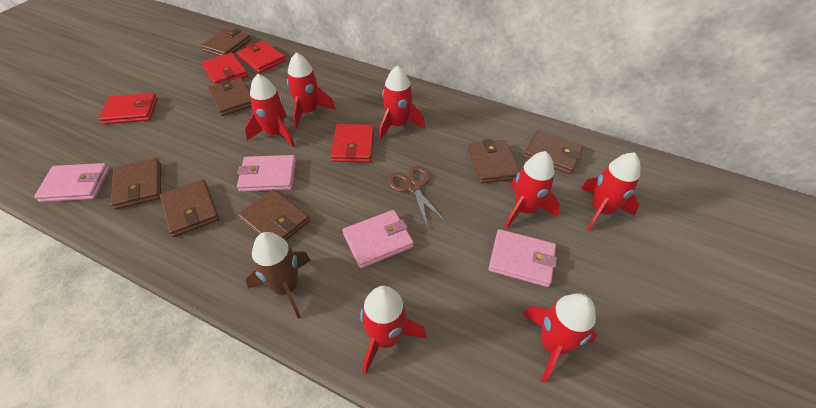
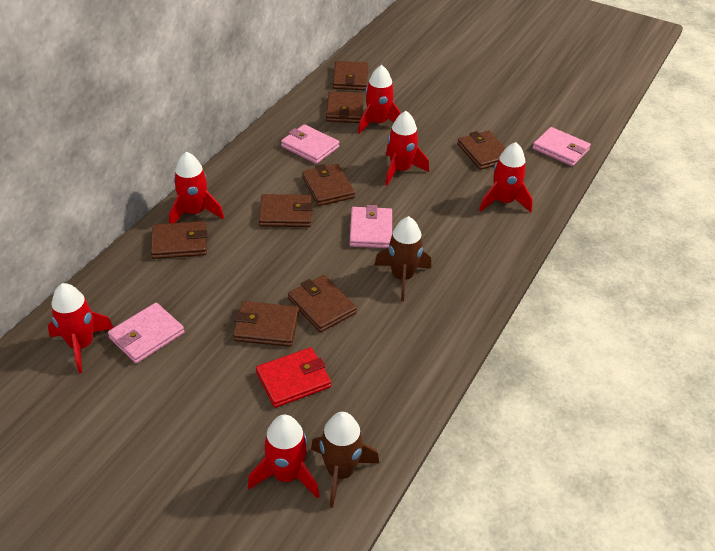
brown rocket: [245,232,311,319] = 1 -> [311,412,379,508] [374,216,431,301] = 2
brown scissors: [387,166,446,229] = 1 -> none = 0
brown wallet: [110,158,161,210] [160,179,219,237] [201,28,251,56] [208,78,252,116] [238,189,310,241] [468,139,520,183] [524,130,583,174] = 7 -> [151,221,207,259] [233,301,299,347] [259,194,313,227] [288,275,357,332] [302,164,355,206] [326,91,363,123] [333,61,368,90] [457,131,506,170] = 8
red rocket: [245,74,295,147] [287,52,335,129] [360,286,426,375] [379,65,425,140] [504,151,560,229] [523,293,597,383] [581,152,641,232] = 7 -> [48,283,114,373] [169,152,224,223] [248,415,320,499] [358,65,401,134] [385,111,429,185] [479,142,533,212] = 6
red wallet: [99,93,158,124] [201,52,248,85] [237,41,286,73] [331,124,374,162] = 4 -> [256,347,331,408] = 1

